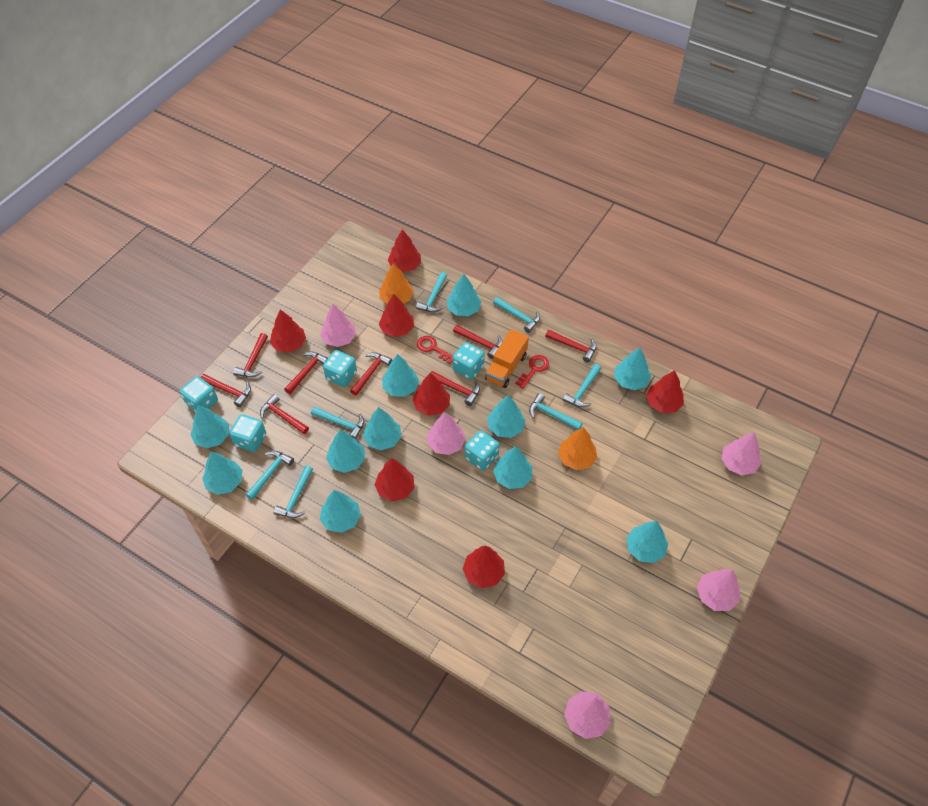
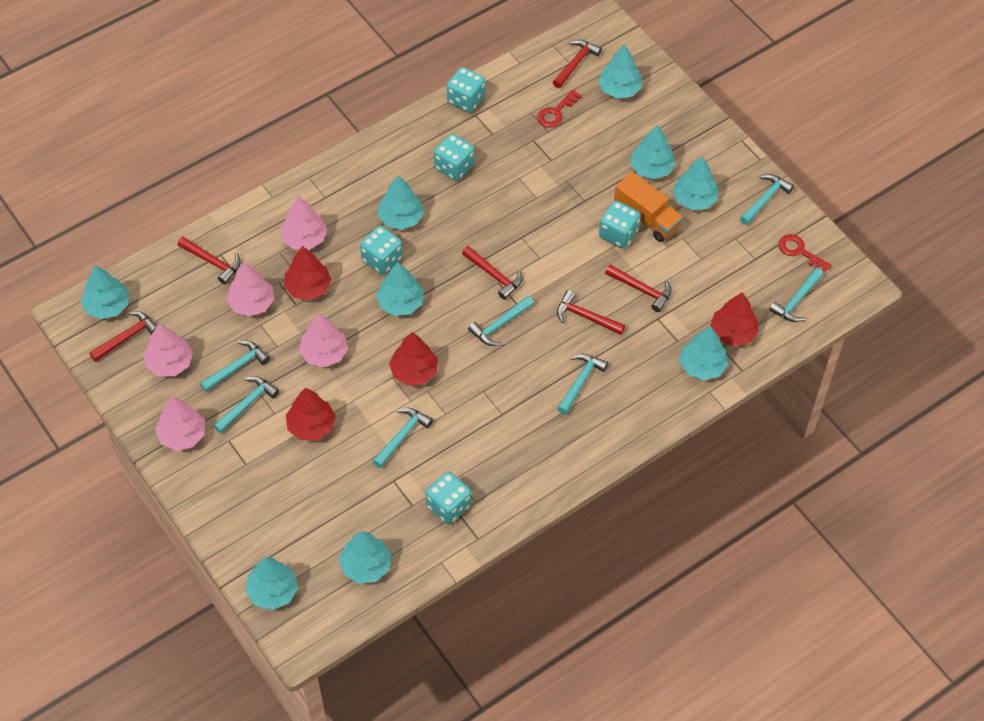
orange tree: [379,263,414,304] [558,427,597,470] = 2 -> none = 0
red hammer: [201,374,251,407] [233,333,268,377] [260,394,309,434] [284,351,328,394] [350,352,392,396] [430,371,480,406] [453,325,502,359] [545,330,597,362] = 8 -> [89,311,157,362] [178,237,241,284] [462,246,523,300] [553,40,602,88] [557,290,625,335] [605,264,672,312] = 6
red tree: [270,310,306,353] [375,458,414,501] [379,294,414,337] [388,229,421,272] [413,373,450,416] [463,546,505,588] [646,370,684,413] = 7 -> [284,246,332,300] [286,387,336,440] [389,332,438,386] [710,292,759,346] = 4
turquoise tree: [190,405,229,448] [202,452,242,495] [320,490,361,533] [326,429,365,473] [363,407,402,450] [382,354,419,397] [447,274,481,316] [487,395,526,438] [493,446,532,489] [614,347,651,390] [627,521,668,563] = 11 -> [81,265,129,319] [245,557,298,610] [339,531,391,584] [376,262,424,316] [377,175,424,230] [598,44,642,98] [630,125,676,179] [673,156,718,210] [679,326,728,380] = 9

